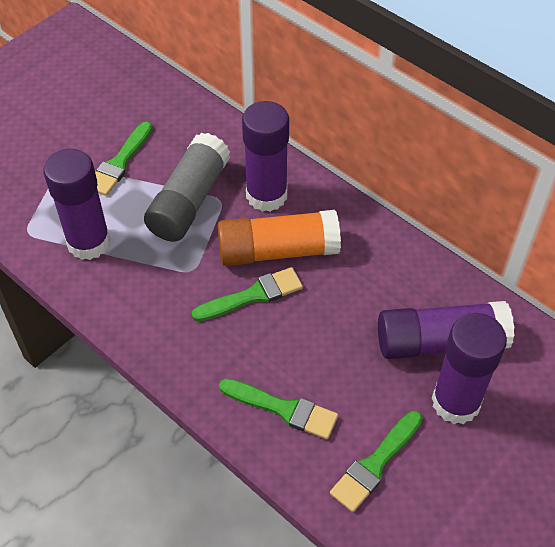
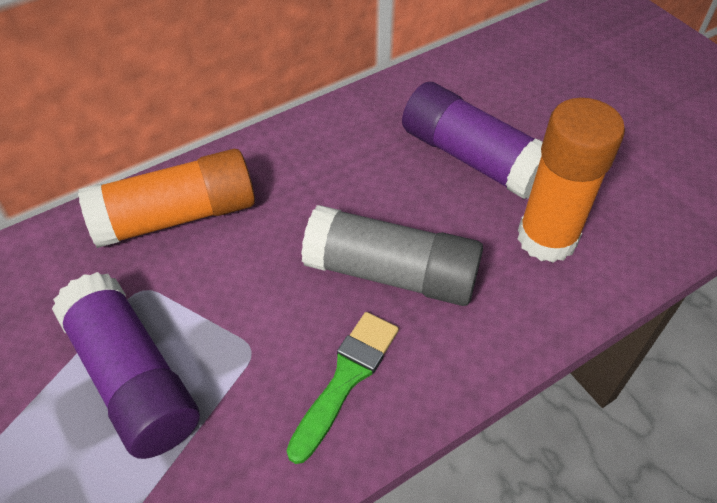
green brush: [95,122,152,196] [192,267,303,321] [219,378,338,439] [330,411,423,512] = 4 -> [286,312,399,464] = 1
orange glue stick: [217,210,341,266] = 1 -> [78,149,255,248] [517,98,625,263] = 2
purple glue stick: [43,149,111,260] [242,101,289,212] [378,301,514,359] [432,313,507,424] = 4 -> [52,272,200,459] [402,82,543,199] = 2

